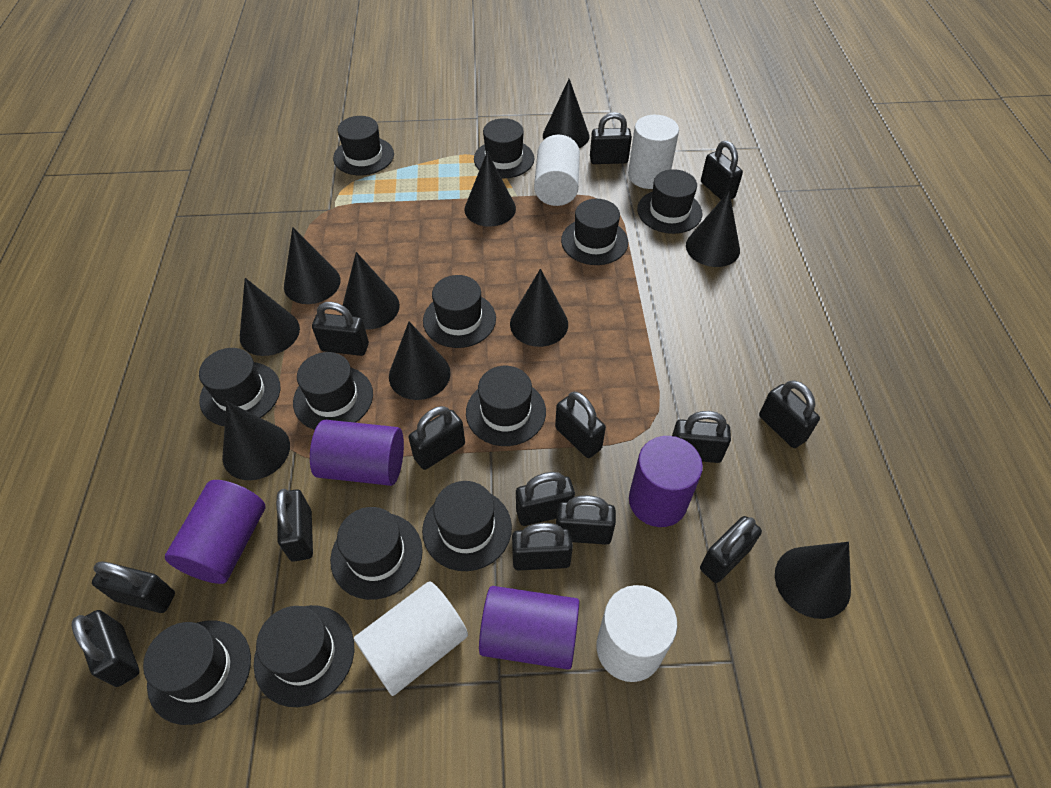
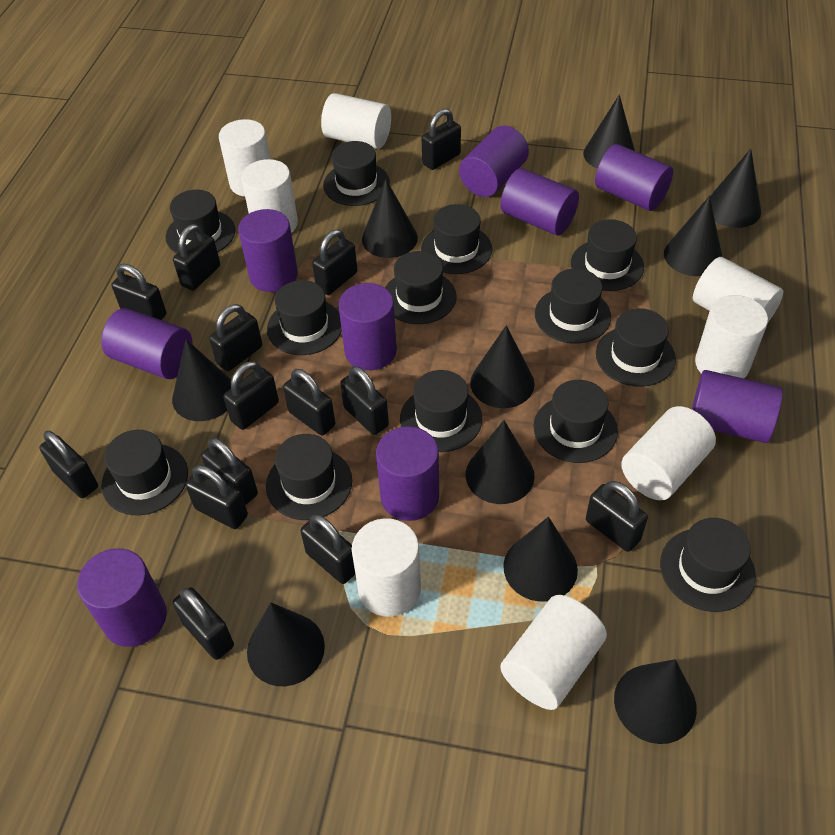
black hat: [143,620,251,725] [199,348,280,426] [254,605,354,707] [293,352,373,430] [330,507,423,600] [333,116,394,175] [422,481,512,571] [423,275,496,348] [466,366,546,446] [474,118,534,178] [561,199,628,265] [637,169,702,234] = 12 -> [101,430,188,515] [166,190,235,253] [266,434,352,520] [267,280,342,355] [323,141,390,206] [385,251,457,324] [400,370,482,452] [421,204,492,274] [533,380,618,463] [535,269,611,344] [571,219,644,291] [596,308,676,387] [660,518,756,612] = 13
purple cylinder: [165,480,265,584] [310,420,404,486] [479,586,579,670] [629,436,703,527] = 4 -> [77,548,167,647] [101,308,193,379] [238,209,298,292] [338,283,397,370] [376,426,439,521] [459,126,529,197] [501,168,579,235] [595,144,673,211] [692,370,783,443] = 9
white cylinder: [354,581,468,696] [534,135,580,206] [596,585,677,682] [628,115,679,189] = 4 -> [219,119,270,197] [241,159,298,233] [321,93,391,149] [352,518,421,617] [500,595,607,710] [621,406,716,500] [693,257,783,322] [695,295,768,378] = 8

